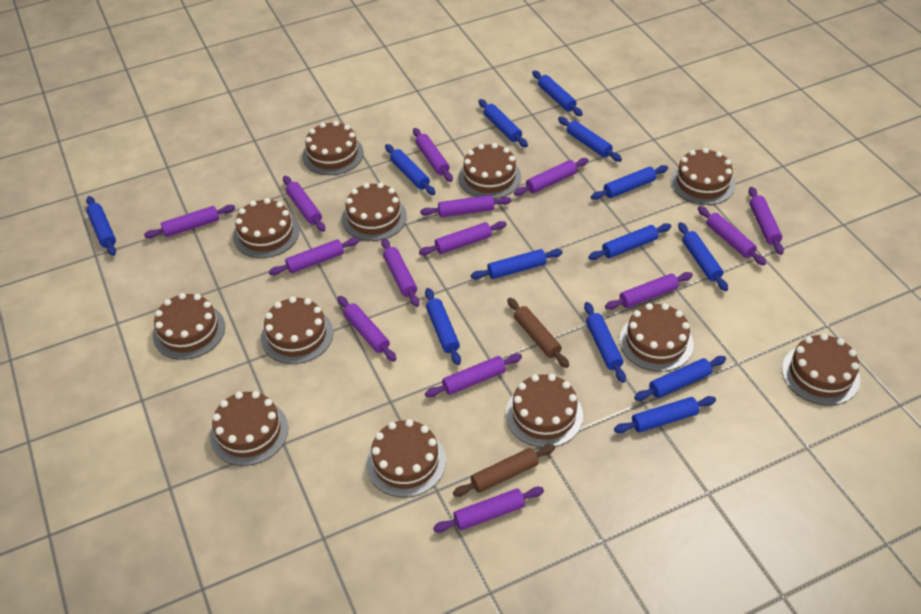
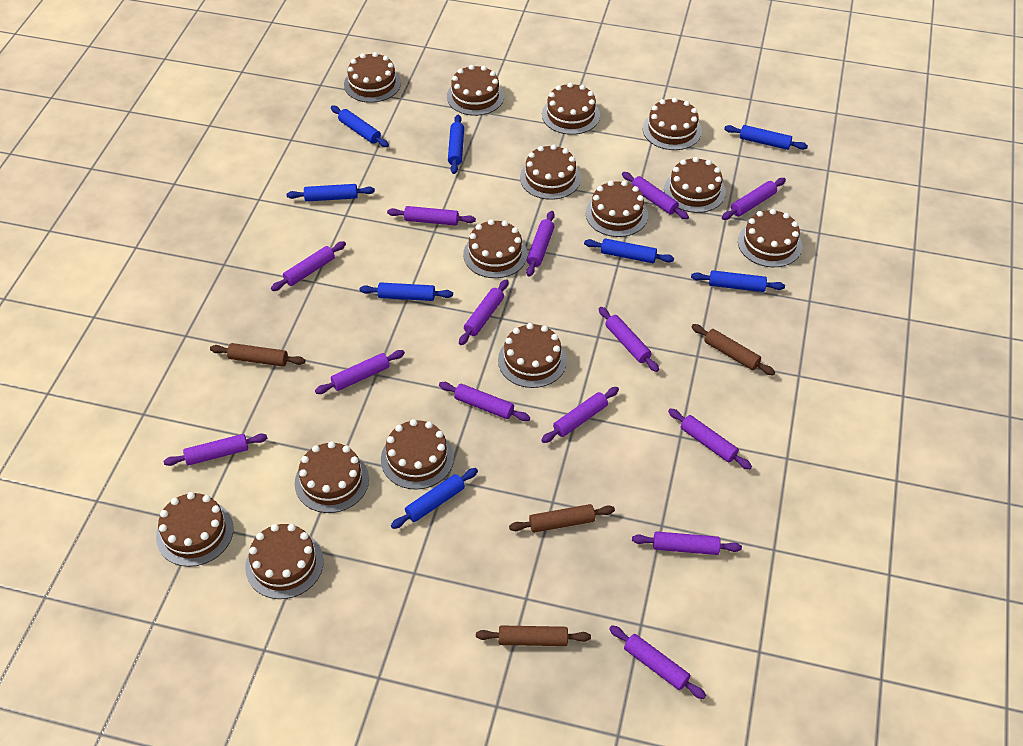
blue rolling pin: [86,196,116,256] [385,144,435,195] [425,288,461,365] [471,249,563,279] [478,99,528,147] [532,71,583,116] [558,117,622,162] [584,302,626,383] [588,223,671,260] [591,165,668,200] [614,396,716,433] [634,356,726,401] [678,222,728,291] = 13 -> [286,184,375,202] [331,106,389,147] [360,282,453,301] [391,468,478,529] [448,114,464,174] [584,238,674,263] [691,270,785,292] [724,125,808,150] = 8
brown cake: [153,293,225,360] [210,391,288,466] [233,198,299,258] [261,296,333,364] [302,121,364,175] [342,182,407,241] [366,419,446,497] [458,143,521,199] [505,374,583,448] [619,303,694,372] [670,148,735,205] [782,333,860,406] = 12 -> [156,492,234,567] [245,524,324,599] [295,441,369,513] [344,52,401,103] [381,419,454,490] [447,65,504,116] [463,219,528,278] [498,323,567,388] [520,144,581,200] [542,82,600,135] [586,180,648,237] [643,97,702,150] [664,157,726,213] [738,209,802,267] = 14
brown rolling pin: [453,444,555,497] [507,298,569,368] = 2 -> [210,343,305,367] [476,625,591,646] [509,504,615,533] [691,324,775,375] = 4

